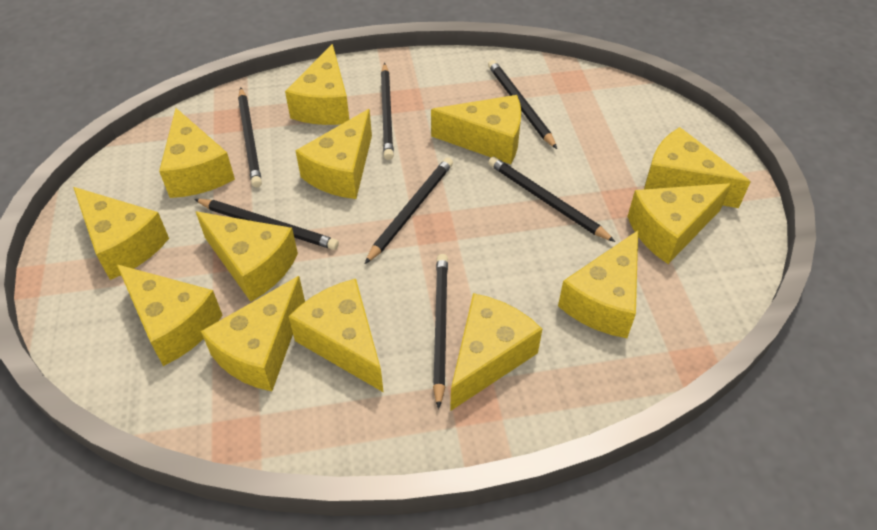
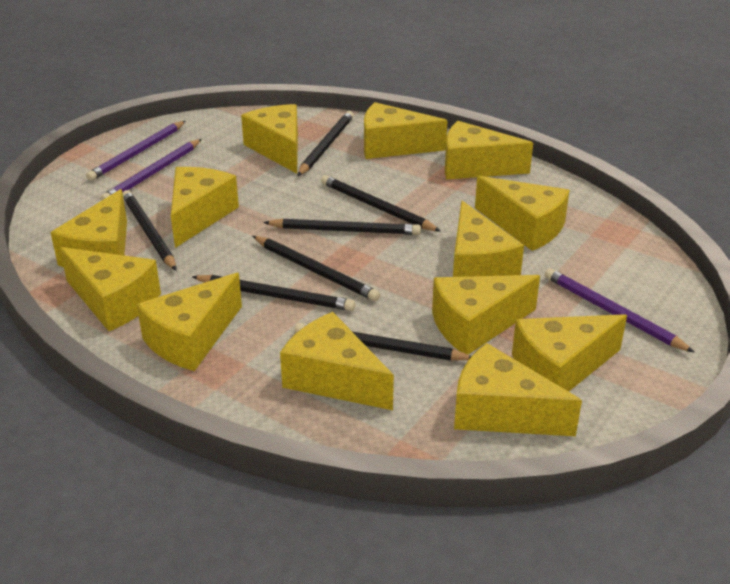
purple pencil: none = 0 -> [86,121,185,181] [101,139,202,201] [545,268,695,353] = 3

